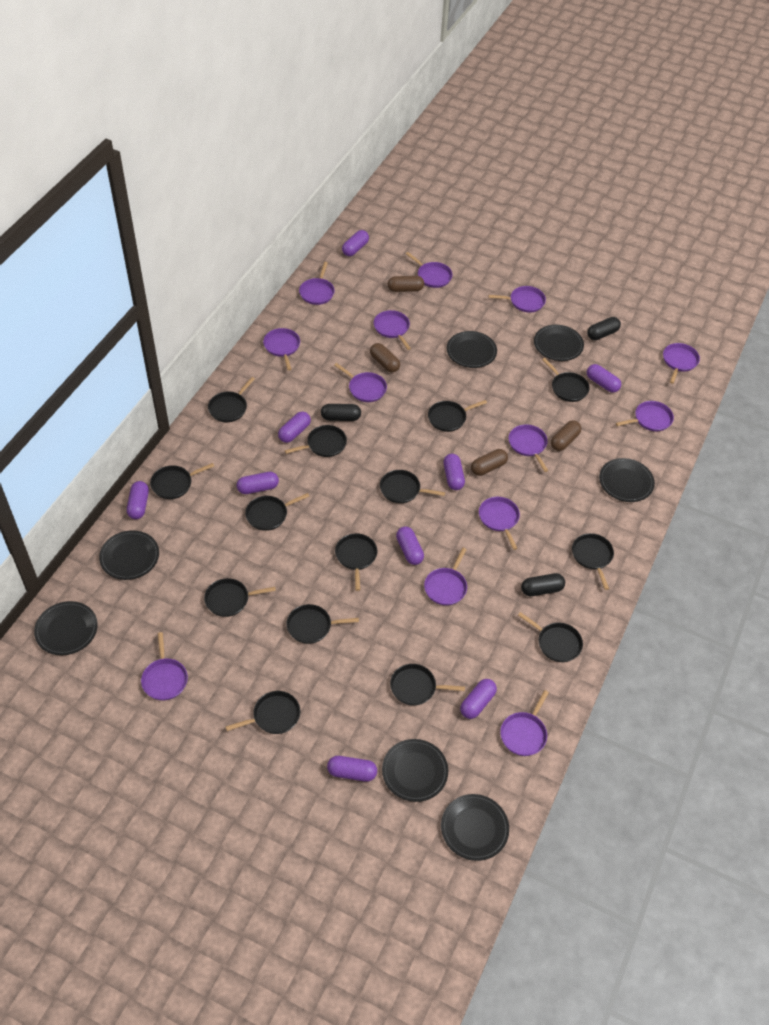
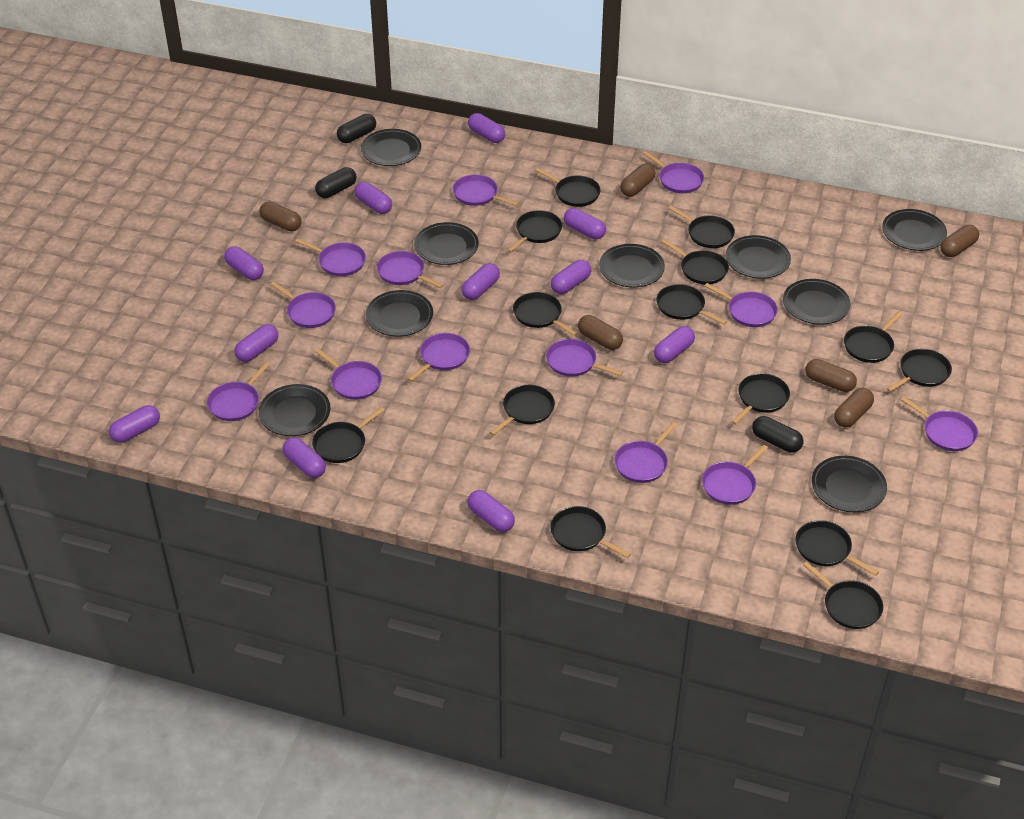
black plate: [34,601,98,655] [99,530,159,580] [382,739,448,802] [441,794,509,861] [447,331,497,368] [534,325,584,361] [599,458,655,502] = 7 -> [259,384,331,436] [361,129,421,166] [366,290,433,336] [414,222,479,265] [599,244,665,287] [726,235,791,279] [783,279,851,325] [812,456,887,512] [882,209,947,251] = 9
brown capsule: [370,343,400,373] [388,276,424,292] [471,449,508,476] [551,420,581,451] = 4 -> [259,201,302,231] [578,315,623,350] [620,164,655,197] [805,359,857,392] [834,388,874,428] [940,225,979,257] = 6
purple capsule: [127,481,149,519] [237,472,279,494] [278,411,311,443] [327,756,377,782] [342,230,369,256] [396,526,424,565] [443,454,465,490] [460,679,497,719] [587,364,621,393] = 9 -> [109,405,160,443] [224,246,264,280] [234,324,278,362] [282,437,326,478] [354,182,392,214] [461,263,500,300] [467,490,515,532] [468,113,505,143] [551,260,591,294] [564,208,606,239] [654,326,695,363] = 11

